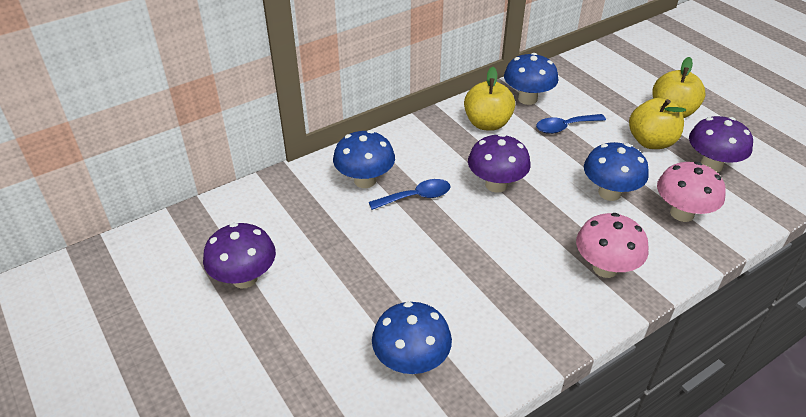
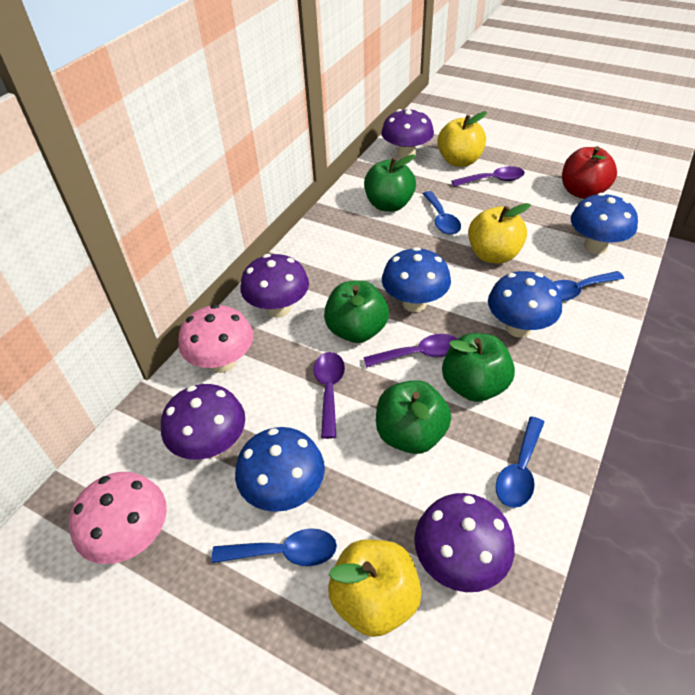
blue spoon: [369,179,450,210] [536,114,606,134] = 2 -> [212,529,337,566] [423,191,461,235] [496,416,545,508] [553,271,624,301] = 4
green apple: none = 0 -> [324,280,389,343] [364,154,416,212] [376,380,451,454] [442,333,515,402] = 4
purple mushroom: [203,223,276,288] [468,134,531,193] [689,116,753,172] = 3 -> [161,384,245,460] [240,254,309,318] [381,109,434,159] [414,493,515,592] = 4
purple spoon: none = 0 -> [314,352,345,439] [363,334,457,368] [451,166,525,187] = 3
red apple: none = 0 -> [562,146,617,199] = 1

